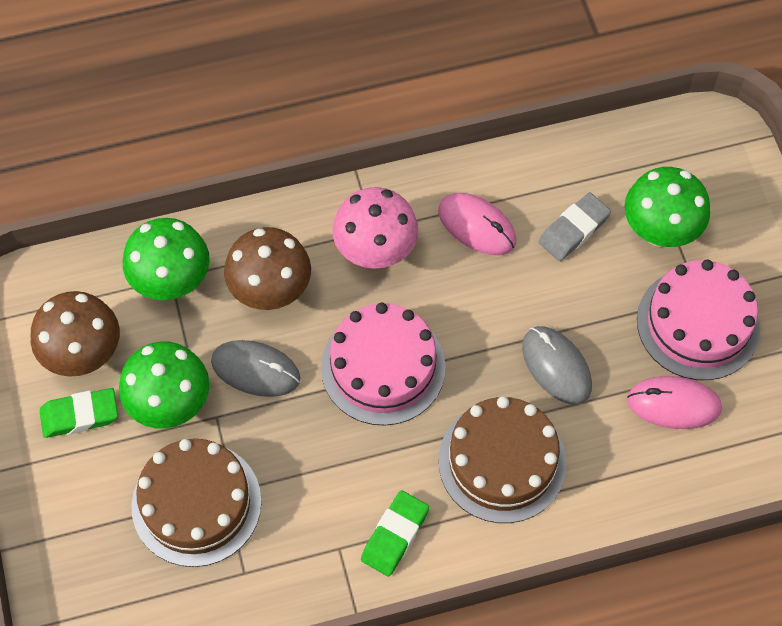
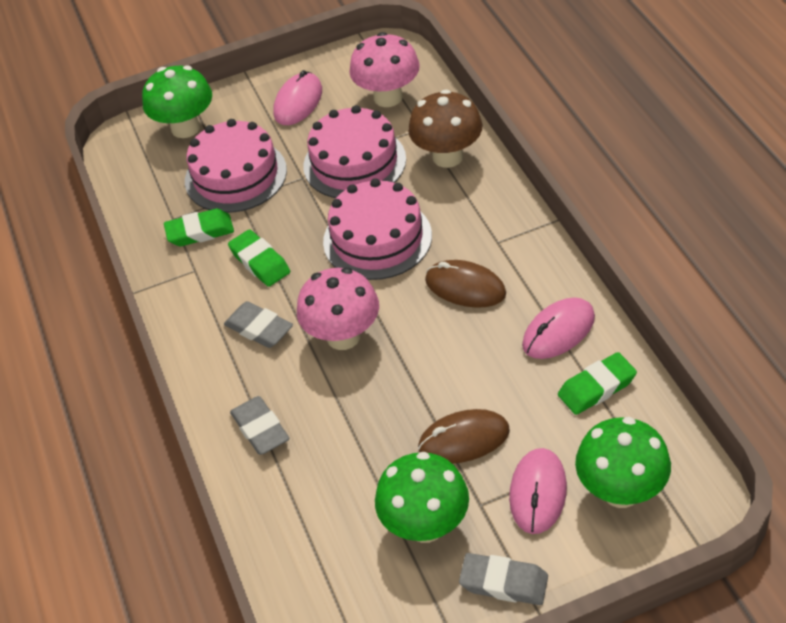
brown cake: [131,438,262,567] [439,397,567,523] = 2 -> none = 0
brown mouse: none = 0 -> [418,409,510,463] [425,260,506,308] = 2
brown mushroom: [31,291,120,377] [224,227,311,310] = 2 -> [408,90,483,168] = 1
green eraser: [40,388,118,438] [361,491,429,577] = 2 -> [164,208,234,246] [228,229,290,287] [558,352,637,415] = 3
grey eraser: [539,193,611,261] = 1 -> [224,301,293,348] [230,396,289,455] [459,553,548,605] = 3
grey mouse: [211,340,300,397] [522,326,592,405] = 2 -> none = 0
pink cake: [321,303,446,426] [637,260,760,380] = 2 -> [185,119,287,213] [303,105,406,198] [323,178,432,280] = 3
pink mouse: [438,193,516,255] [627,376,722,429] = 2 -> [273,70,322,125] [509,448,567,534] [522,298,595,359] = 3
pink mushroom: [332,187,419,269] = 1 -> [297,267,379,350] [349,32,420,107] = 2

